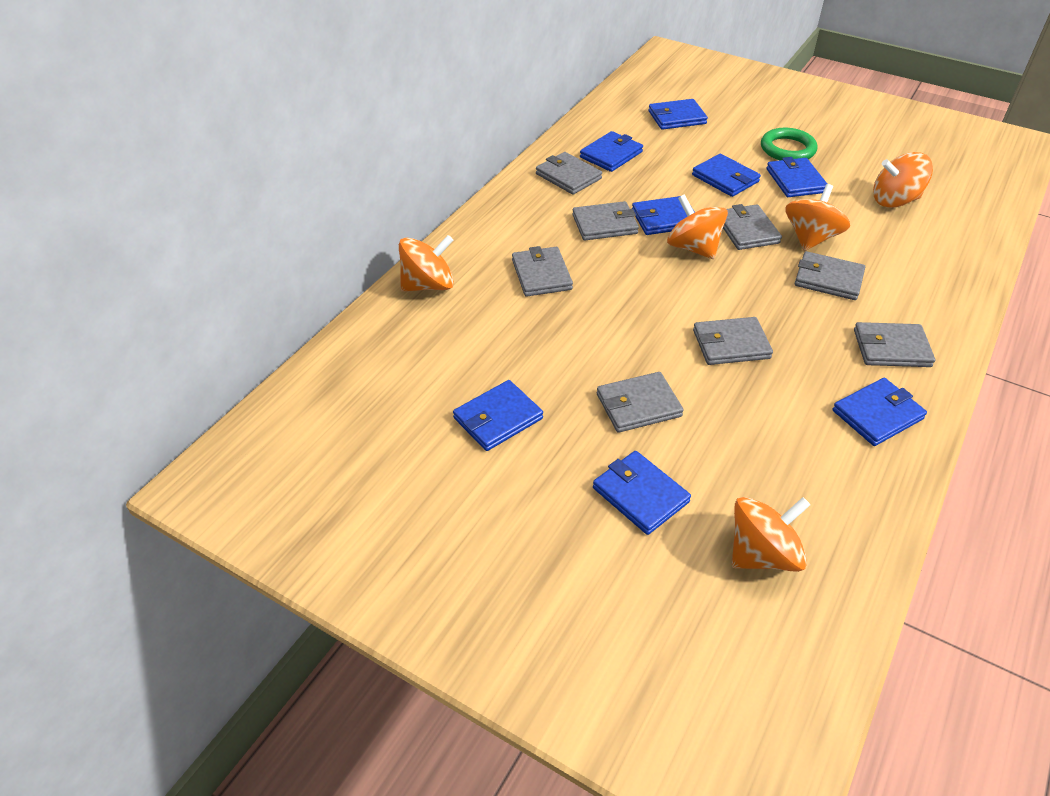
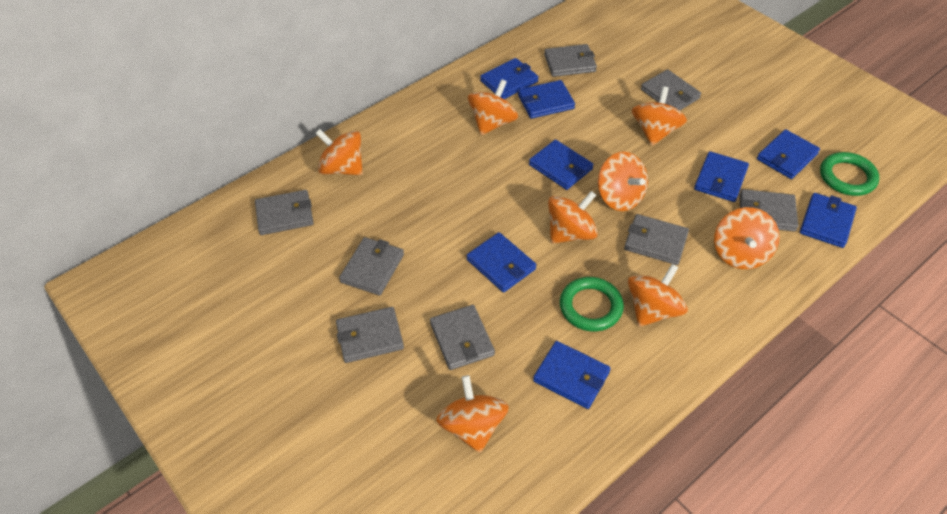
green ring: [761,128,817,160] = 1 -> [560,277,624,332] [820,152,879,196] = 2
orange spinning top: [399,235,454,292] [667,194,728,259] [732,497,810,572] [785,184,850,251] [873,152,933,208] = 5 -> [315,129,363,175] [436,375,509,453] [468,79,518,135] [548,191,598,244] [598,152,648,211] [628,264,688,327] [632,86,687,146] [714,207,780,269] = 8

